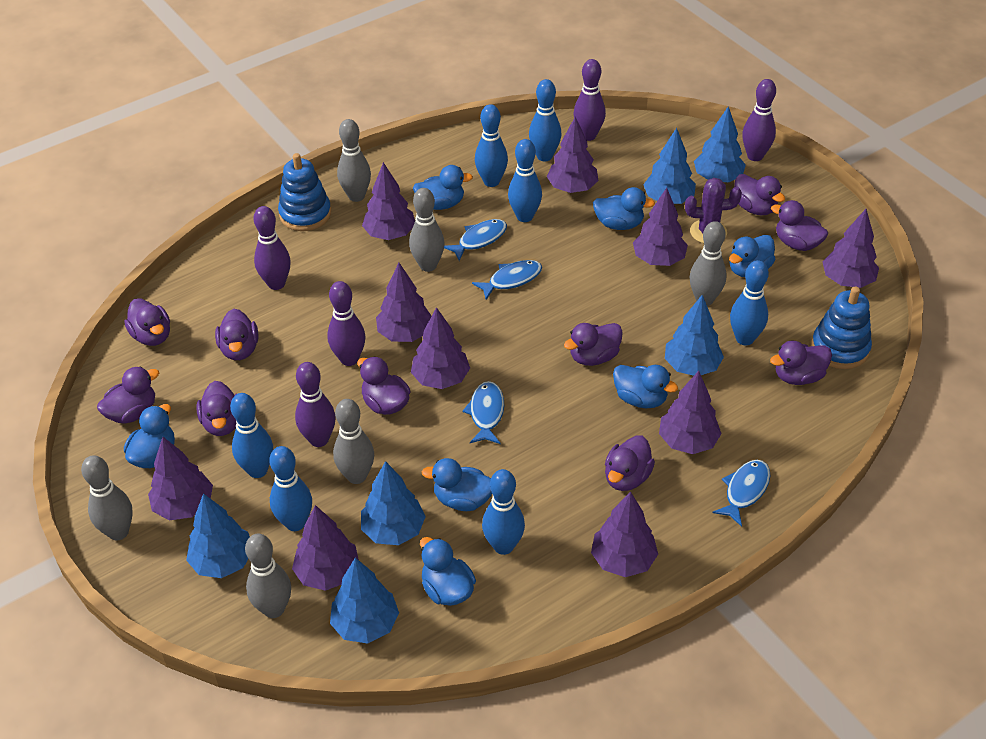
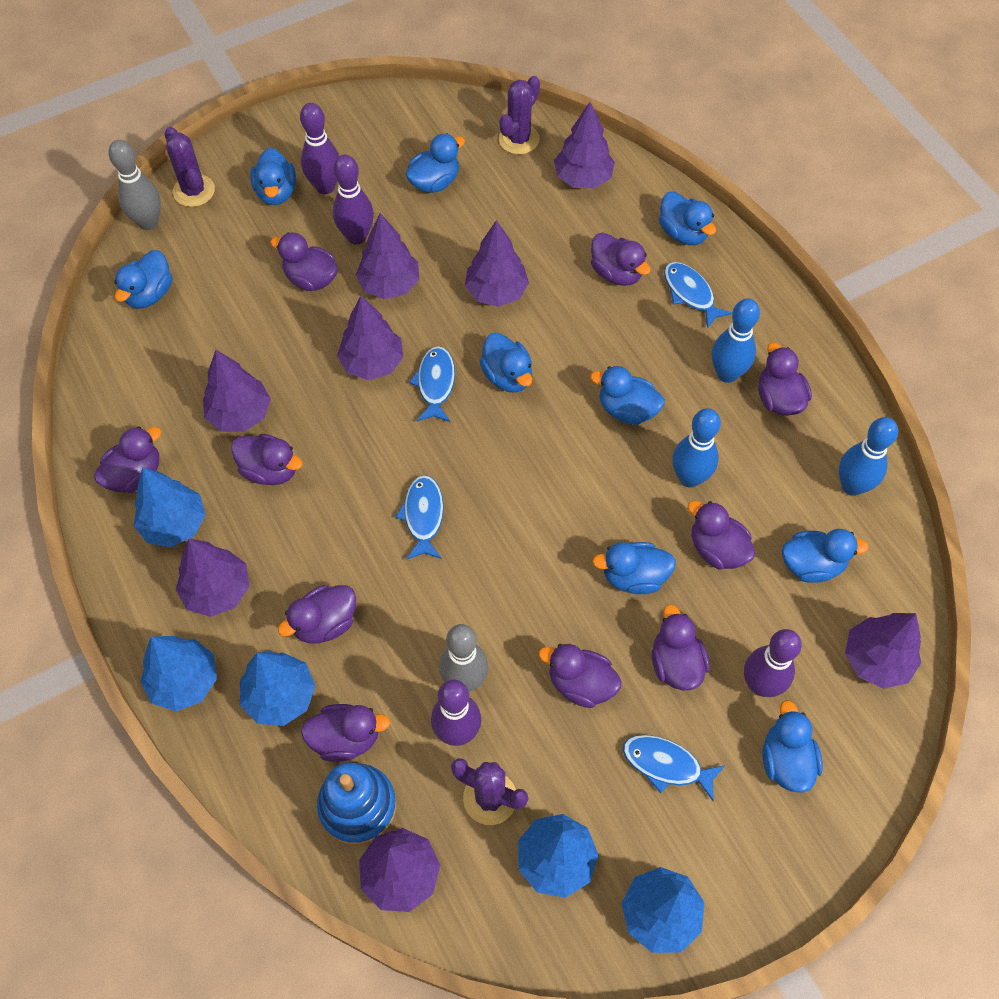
blue bowling pin: [230,393,273,478] [269,446,312,531] [475,104,508,187] [482,469,525,555] [508,139,542,222] [529,79,562,161] [730,260,769,346] = 7 -> [672,408,721,487] [712,299,760,383] [839,417,898,496] = 3
blue duck: [124,404,175,468] [413,165,473,210] [420,537,476,606] [422,458,492,511] [593,187,655,230] [613,365,678,408] [729,235,775,277] = 7 -> [114,250,172,309] [250,148,296,205] [405,134,465,193] [479,333,532,393] [590,366,665,425] [592,542,676,594] [659,191,716,245] [762,700,823,793] [782,529,869,583] = 9
blue stacking toy: [278,153,331,231] [812,287,872,369] = 2 -> [317,763,396,845] = 1
blue tree: [186,493,250,578] [330,558,399,643] [361,461,426,545] [643,128,696,204] [665,295,724,376] [694,106,746,182] = 6 -> [134,467,206,547] [140,636,217,711] [240,651,315,726] [518,814,598,898] [622,867,704,953] = 5
grey bowling pin: [81,455,133,540] [245,534,291,618] [333,399,374,484] [337,119,371,202] [409,188,445,272] [690,221,727,306] = 6 -> [109,140,161,230] [439,624,488,692] = 2
purple bowling pin: [254,206,291,290] [295,362,336,447] [327,281,365,366] [573,59,606,141] [742,79,776,161] = 5 -> [300,103,339,194] [333,155,374,245] [431,680,481,746] [744,629,802,697] = 4
purple cactus: [685,178,742,243] = 1 -> [164,127,215,207] [451,758,528,825] [499,76,540,155] = 3
purple tree: [148,437,213,521] [292,505,359,591] [362,162,415,240] [376,263,431,342] [411,307,470,389] [547,117,598,193] [591,491,658,577] [633,188,688,266] [659,371,722,454] [823,209,879,288] = 10 -> [176,539,249,617] [203,350,271,432] [337,295,404,380] [356,213,419,299] [359,828,440,912] [465,220,529,307] [554,102,615,188] [845,613,921,689] = 8

